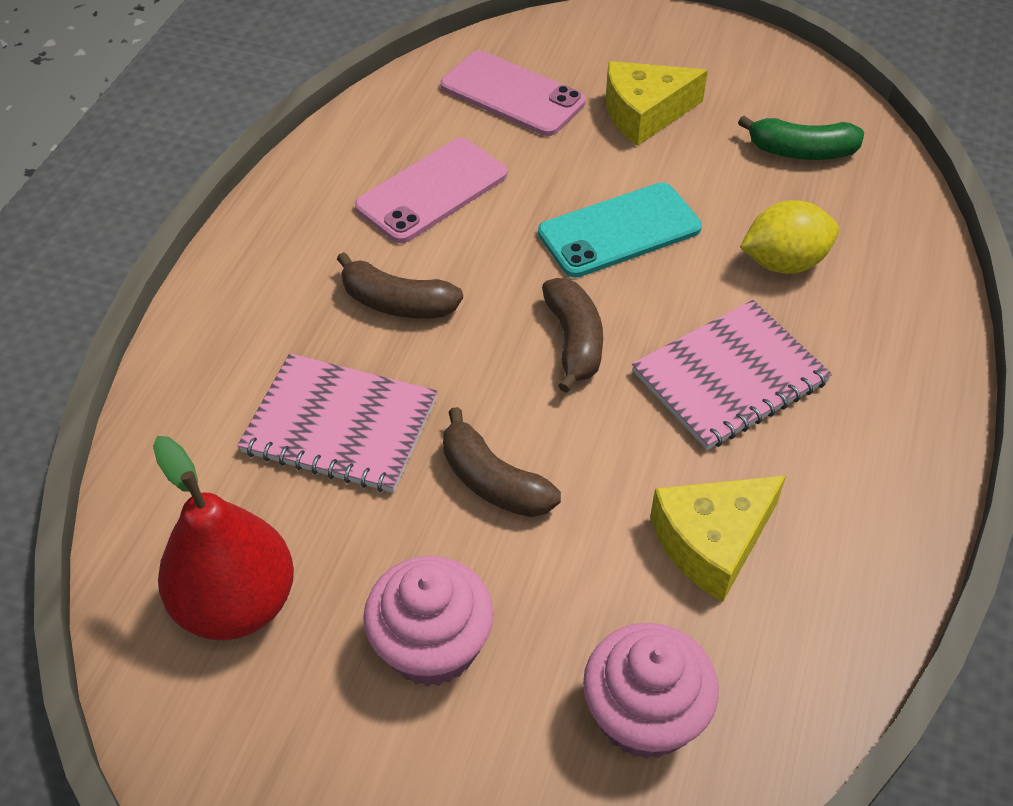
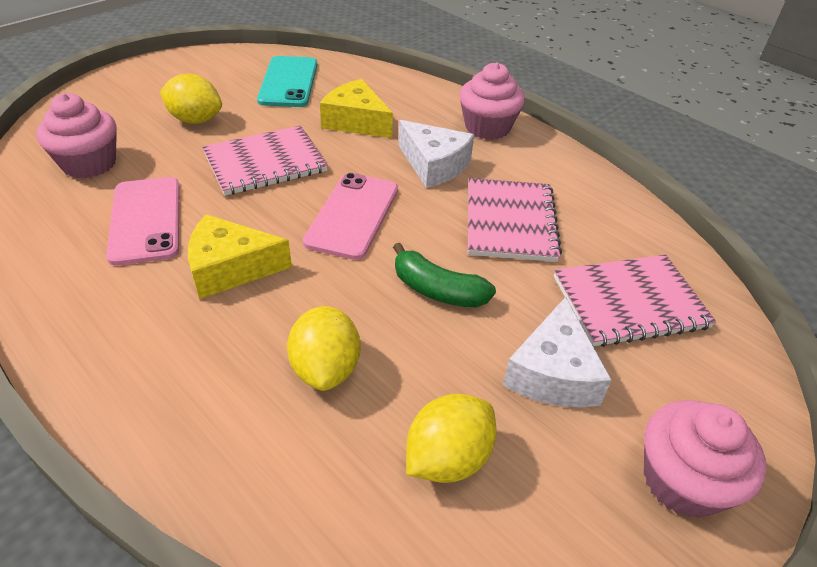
brown banana: [337,252,463,318] [443,407,561,517] [542,278,603,393] = 3 -> none = 0
pink cupcake: [363,556,494,687] [583,623,719,759] = 2 -> [36,93,117,179] [459,63,525,140] [644,400,767,518] = 3
pink notebook: [237,353,438,493] [632,300,832,450] = 2 -> [202,125,328,196] [468,178,562,262] [554,255,716,347] = 3
red pear: [153,436,294,640] = 1 -> none = 0
white cheese: none = 0 -> [399,120,474,188] [503,297,612,408] = 2
yellow lemon: [740,200,839,274] = 1 -> [160,74,222,124] [287,306,361,391] [406,394,496,483] = 3

